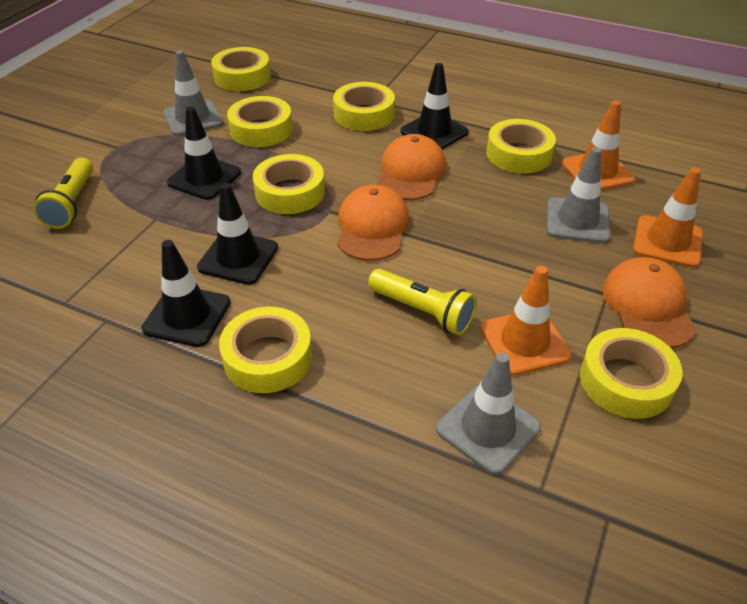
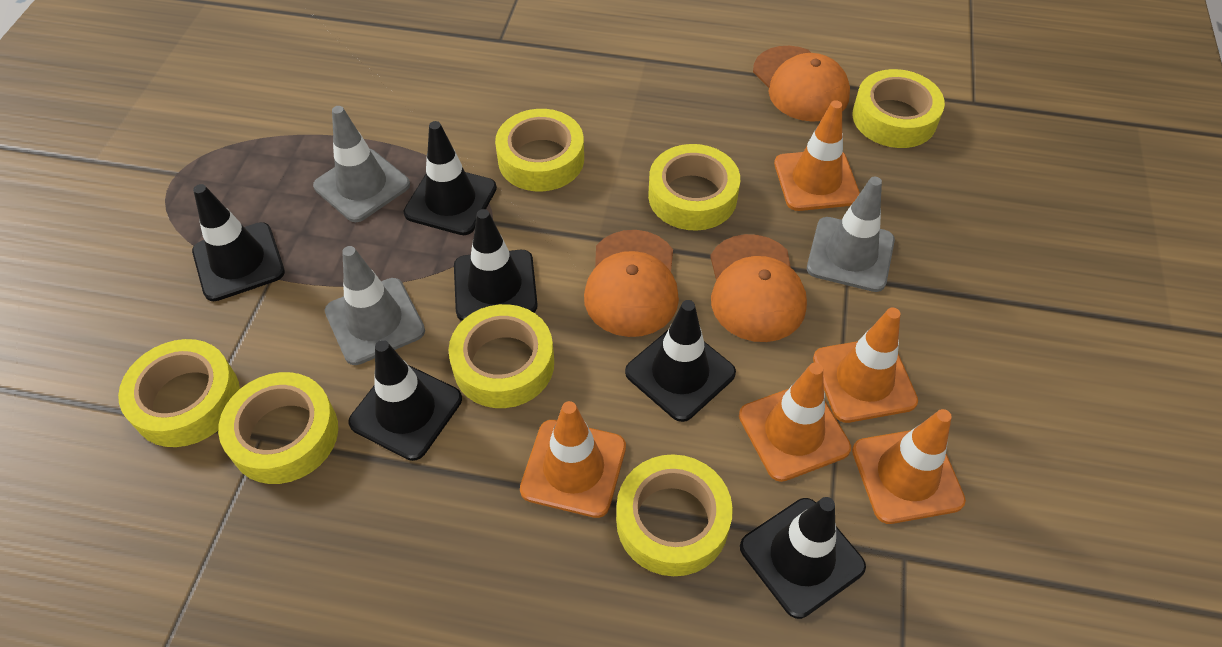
black traffic cone: [141,240,231,347] [167,106,241,200] [197,183,278,285] [400,63,469,149] = 4 -> [192,184,285,301] [348,340,462,461] [403,121,497,235] [454,209,538,321] [625,300,736,422] [740,497,866,619] = 6
orange traffic cone: [480,266,572,376] [562,100,635,190] [633,167,703,268] = 3 -> [520,401,626,518] [739,363,851,482] [774,100,860,211] [813,308,918,423] [852,409,966,524] = 5
yellow flashlight: [33,158,93,229] [368,269,477,335] = 2 -> none = 0

